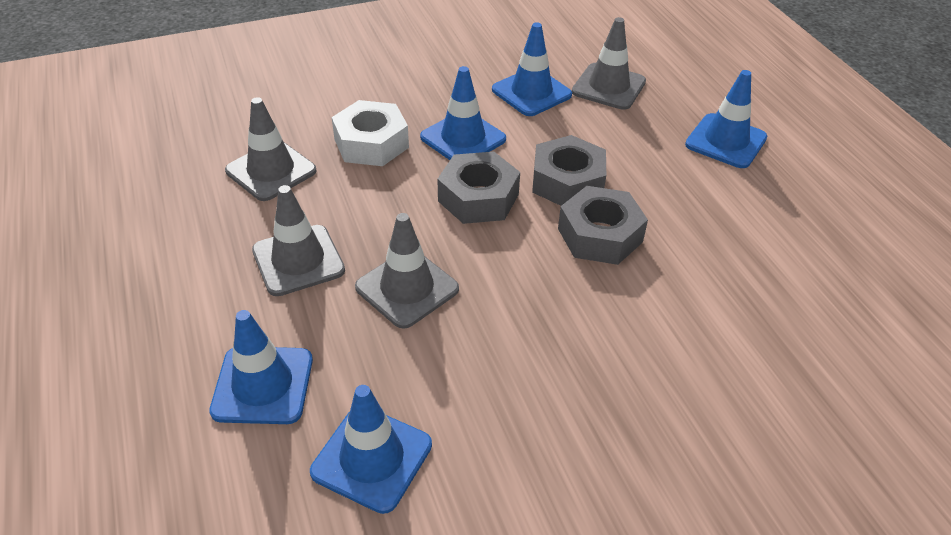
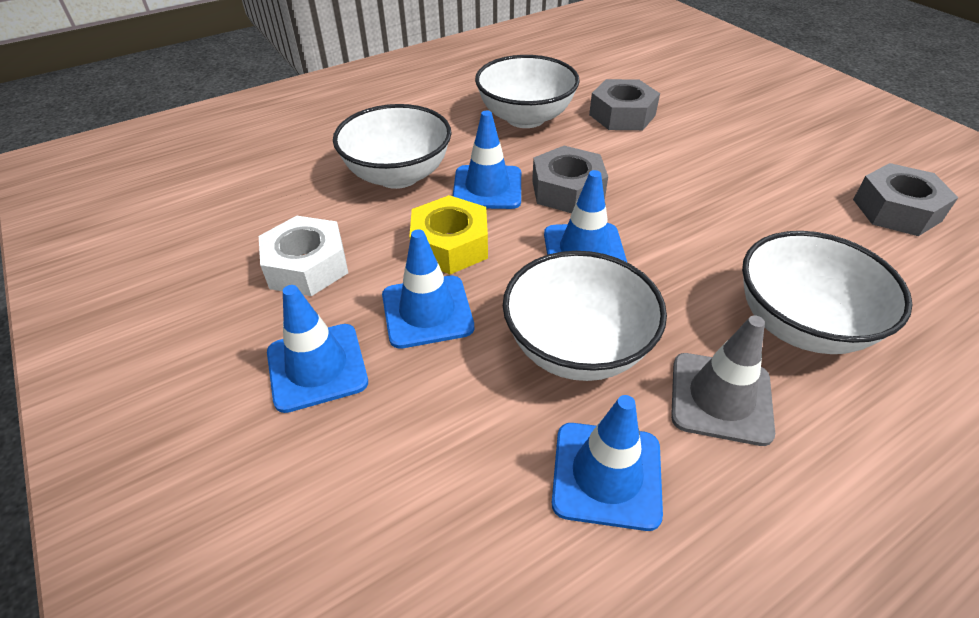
grey traffic cone: [225,97,317,201] [252,185,345,296] [355,213,459,329] [572,17,646,110] = 4 -> [671,315,775,446] = 1
white bowl: none = 0 -> [333,104,452,189] [475,55,580,128] [503,251,667,381] [742,231,913,354] = 4
yellow nut: none = 0 -> [409,195,488,274] = 1

